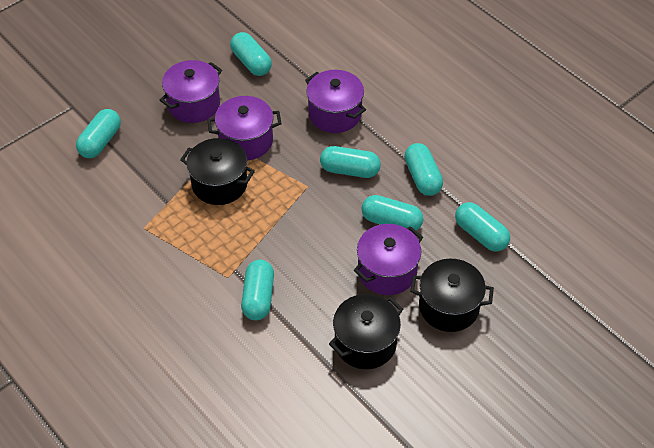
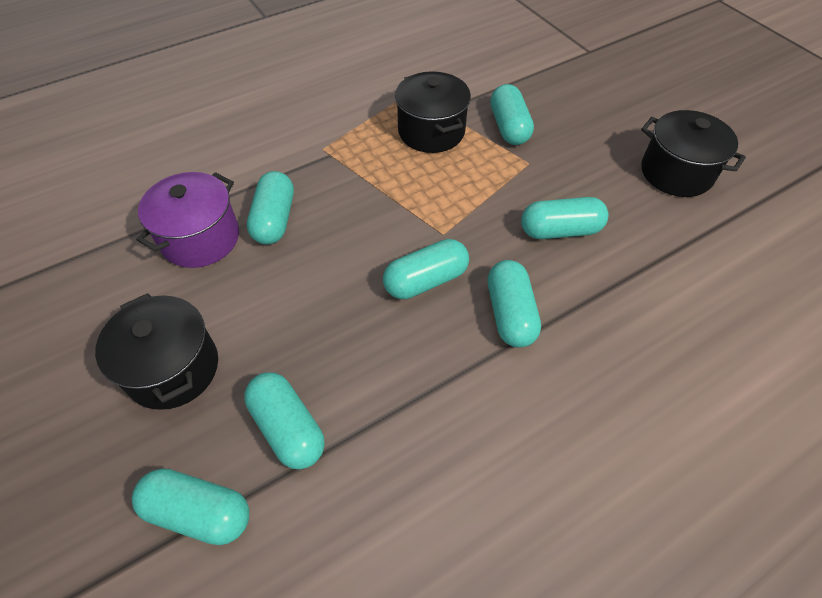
purple pot: [160,60,222,123] [207,96,282,160] [305,70,366,133] [354,224,423,295] = 4 -> [136,172,239,268] = 1

